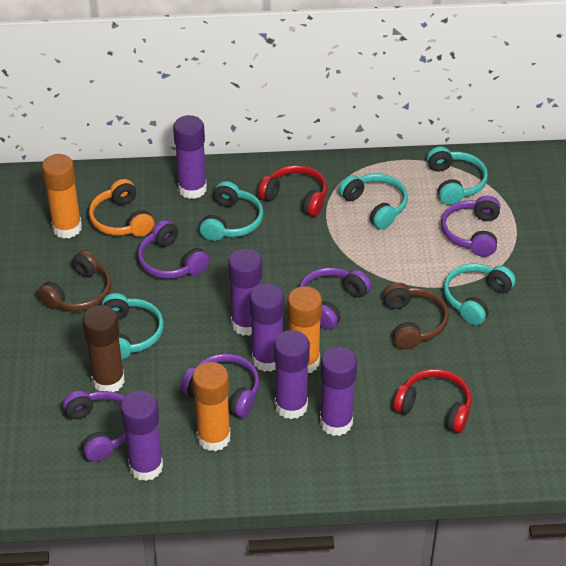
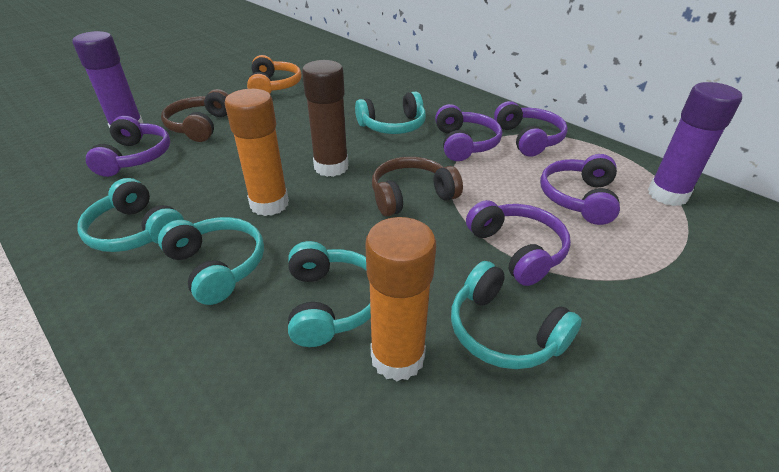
orange glue stick: [42,154,82,239] [192,362,231,451] [287,286,322,373] = 3 -> [225,89,289,216] [365,217,436,381] = 2
purple glue stick: [120,391,163,481] [173,115,207,199] [228,249,262,336] [249,284,284,372] [274,330,310,419] [320,347,357,436] = 6 -> [72,31,143,128] [648,82,742,206] = 2
red headphones: [258,165,327,217] [393,369,472,433] = 2 -> none = 0

